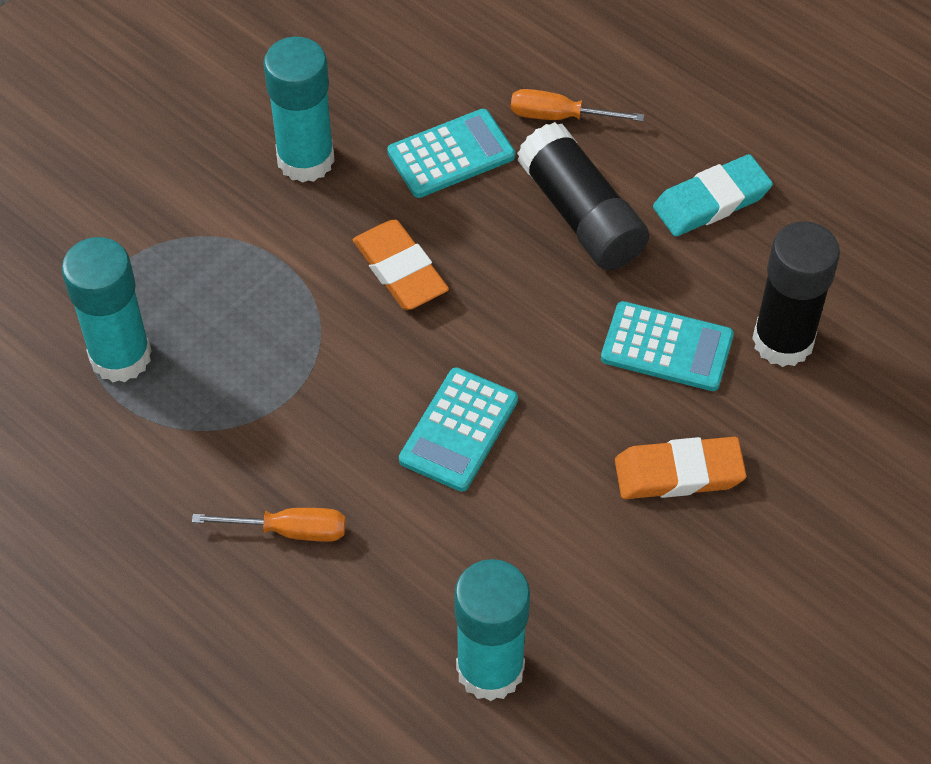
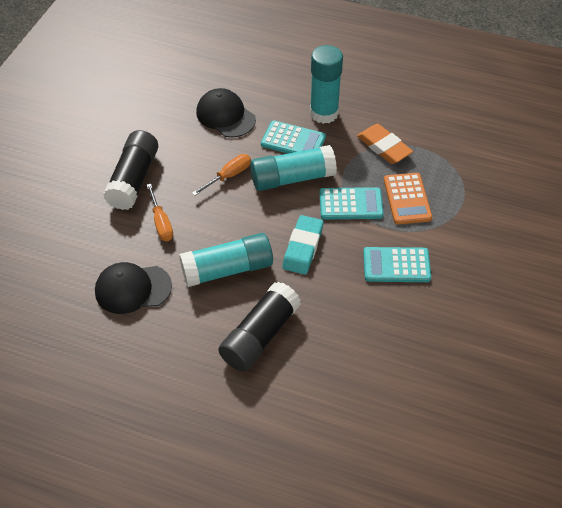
black cap: none = 0 -> [95,262,172,314] [196,88,256,138] = 2
orange calculator: none = 0 -> [384,173,432,224] = 1
orange eraser: [353,220,449,310] [615,437,747,499] = 2 -> [357,124,413,164] = 1

